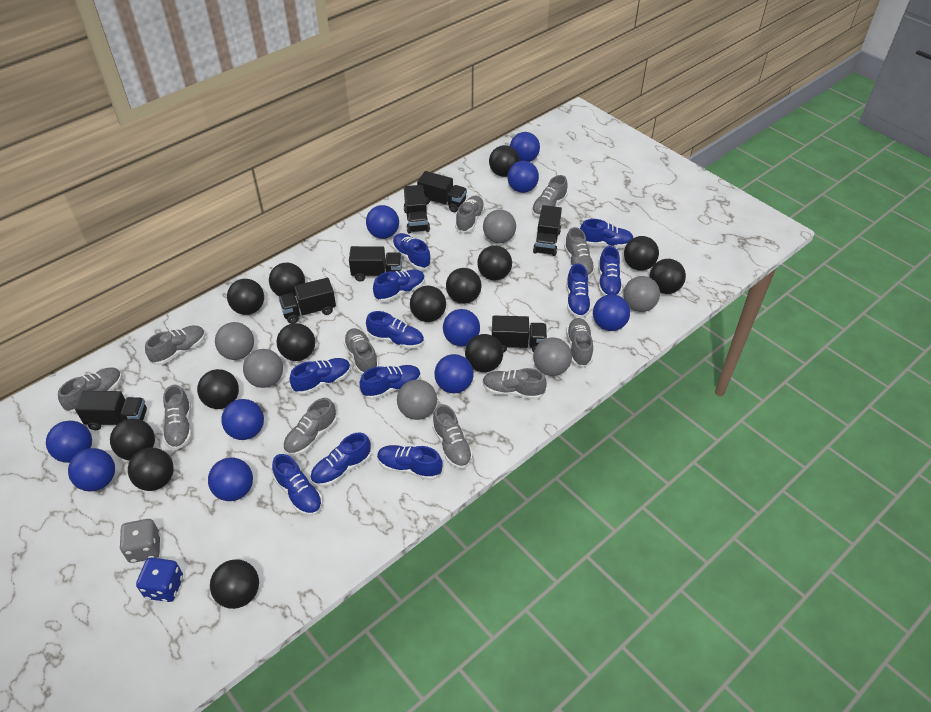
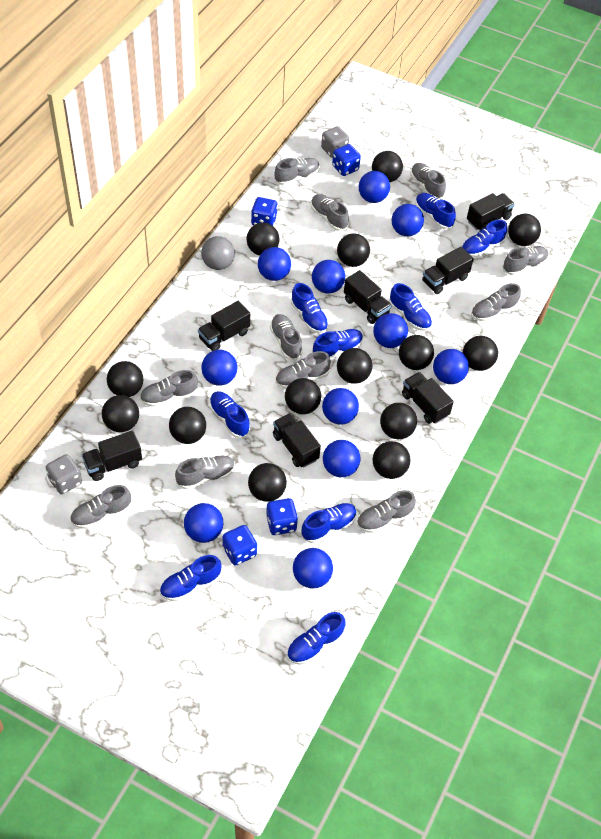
blue ball: [46,421,92,463] [68,448,115,491] [208,457,253,501] [221,399,264,440] [366,205,399,239] [434,354,474,393] [443,309,480,346] [507,161,539,193] [510,132,540,162] [593,294,630,331] = 10 -> [184,503,223,543] [201,350,238,386] [258,247,291,281] [293,548,333,589] [312,260,345,294] [322,388,359,425] [323,440,360,477] [359,171,390,203] [373,313,408,348] [392,204,424,237] [433,349,469,384] = 11
blue dice: [136,558,183,602] = 1 -> [222,525,257,565] [251,197,278,226] [266,498,298,535] [332,144,361,176] = 4
blue shoe: [272,454,323,516] [289,358,351,395] [310,432,371,487] [359,365,421,400] [366,311,424,349] [373,269,425,302] [377,445,443,480] [392,233,431,270] [566,263,591,318] [580,219,633,248] [598,246,623,296] = 11 -> [160,555,222,601] [209,391,250,438] [287,612,345,665] [291,283,329,333] [301,503,357,543] [313,329,363,359] [389,283,432,331] [415,193,456,229] [462,220,507,257] = 9
grey ball: [215,322,254,360] [243,349,283,388] [397,379,437,420] [483,210,516,243] [533,338,572,376] [623,276,660,312] = 6 -> [201,236,235,270] = 1
grey dice: [119,519,160,563] = 1 -> [46,454,82,494] [321,126,349,158] = 2

